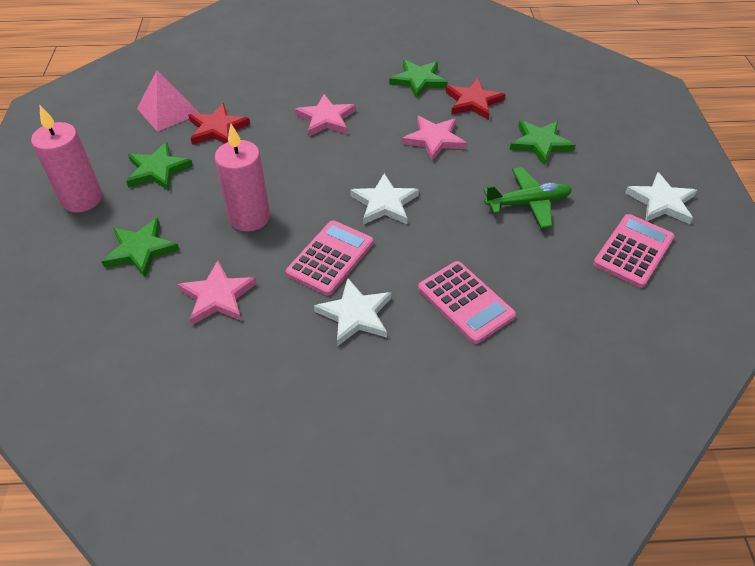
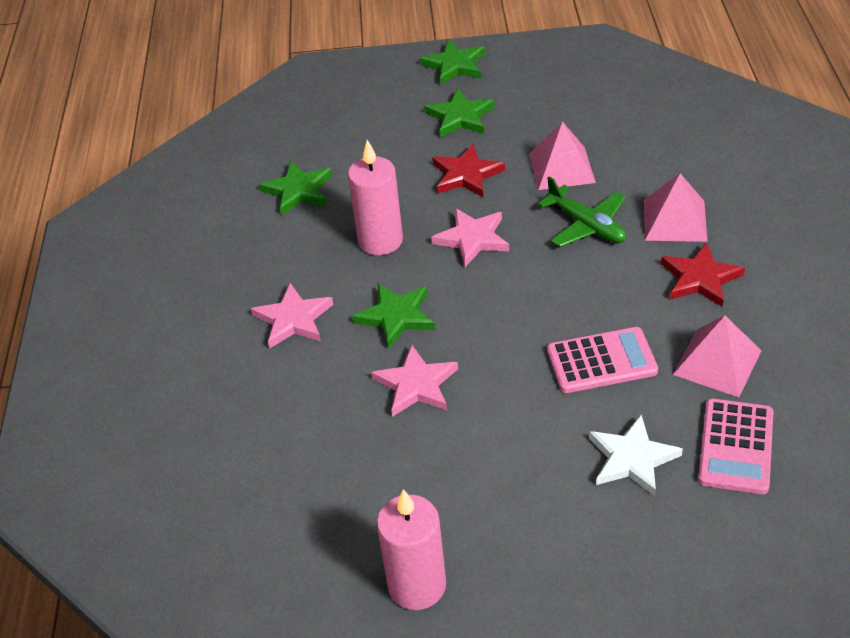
pink calculator: [286,220,373,296] [418,261,516,344] [593,214,674,288] = 3 -> [547,327,658,393] [698,398,774,494] = 2
pink pyramid: [137,70,200,132] = 1 -> [529,121,596,190] [644,173,708,242] [673,315,762,397] = 3
white star: [314,278,391,346] [350,173,419,225] [625,172,697,224] = 3 -> [589,415,683,496] = 1

